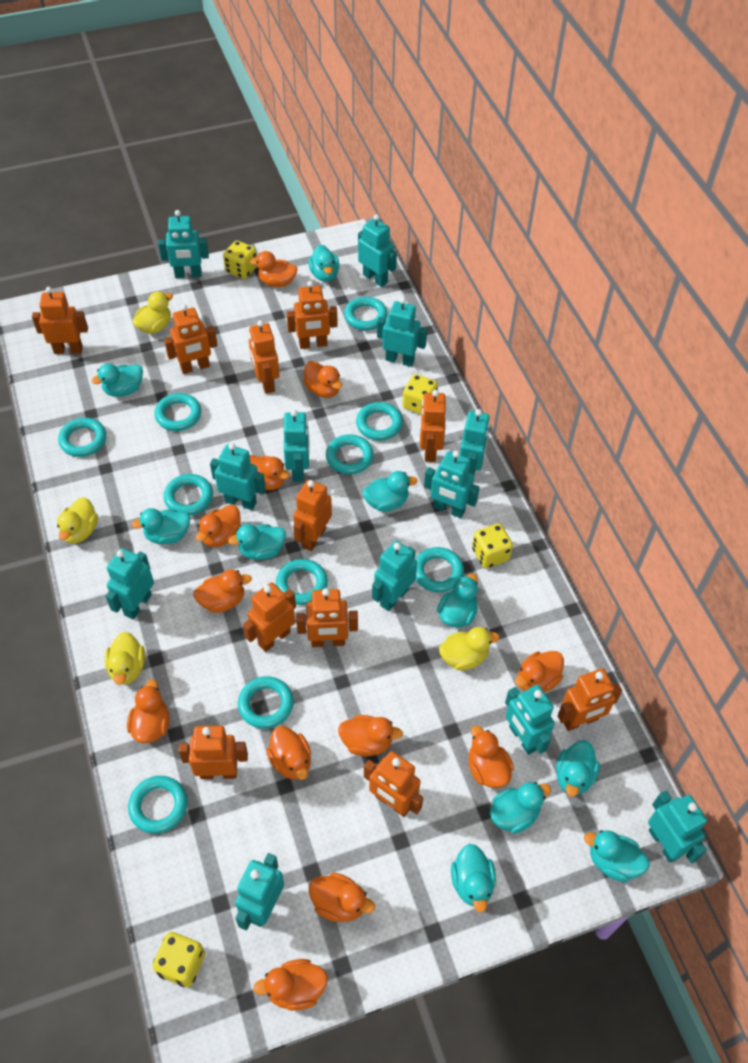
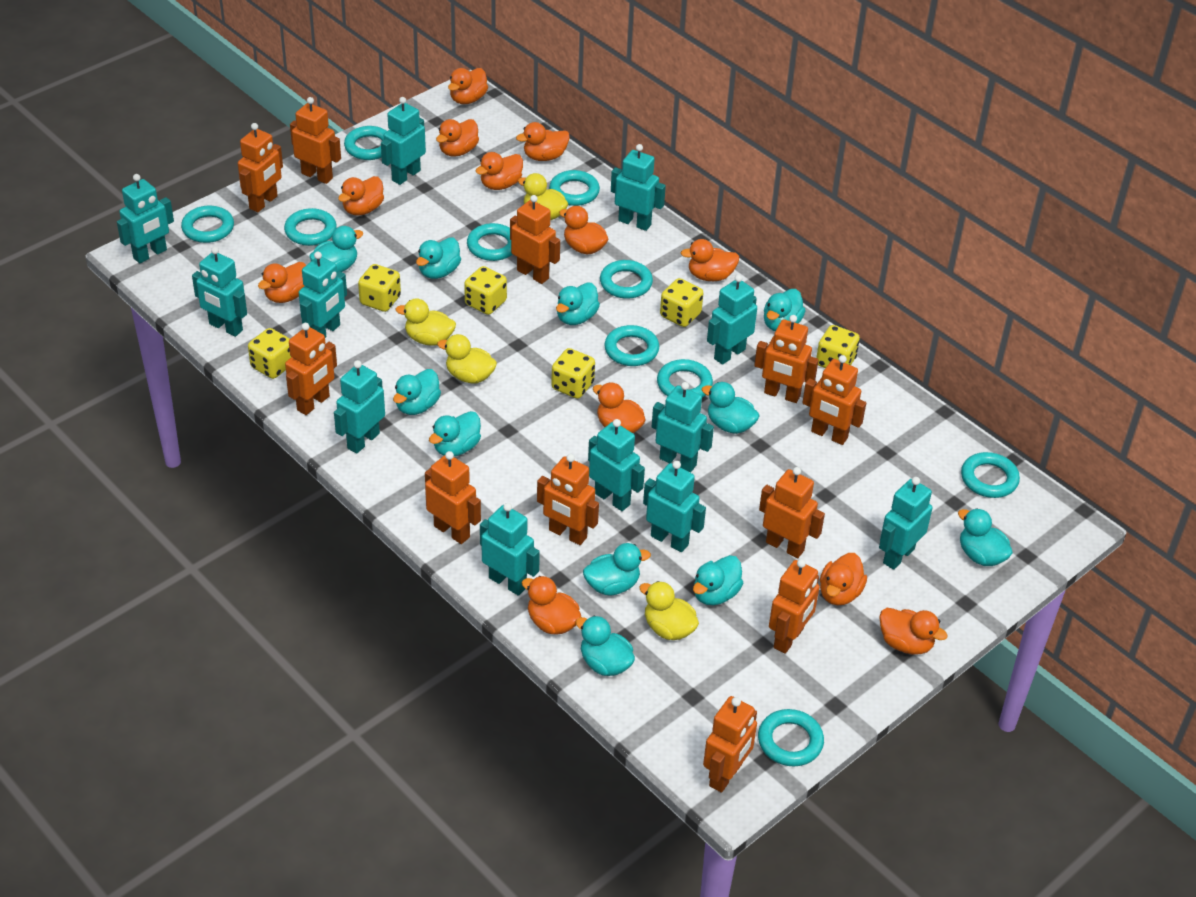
turquoise duck: [92,363,143,397] [132,508,190,544] [228,524,286,560] [308,245,339,282] [362,471,417,512] [437,573,478,628] [451,844,496,913] [489,782,551,834] [556,740,600,797] [584,830,650,882] = 10 -> [309,226,363,272] [393,369,441,415] [416,237,461,279] [429,411,481,456] [556,283,600,325] [575,616,635,676] [583,543,651,595] [693,555,743,605] [702,382,760,434] [764,289,806,331] [958,508,1013,566] = 11
yellow dice: [152,932,205,987] [223,241,257,279] [402,374,438,415] [472,524,513,568] = 4 -> [248,328,291,379] [358,264,401,312] [464,266,507,315] [551,348,595,399] [660,278,703,327] [816,325,860,368] = 6

